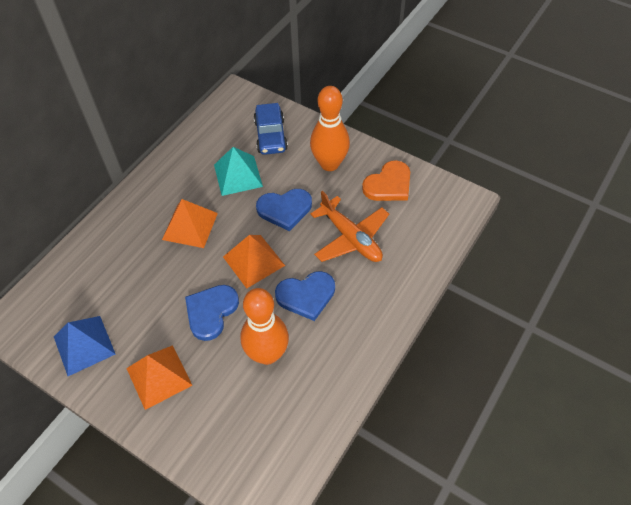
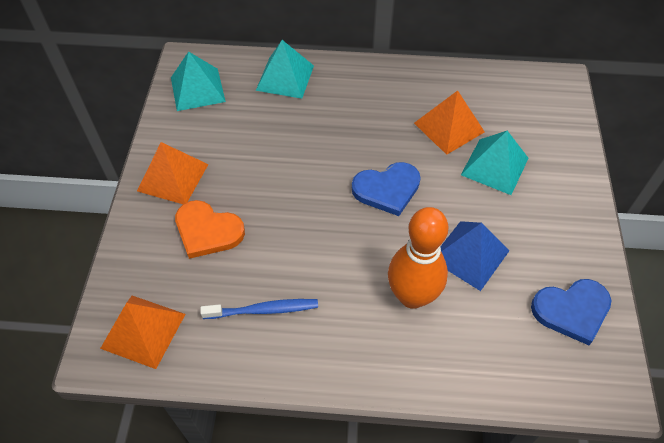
blue car: [254,103,288,155] = 1 -> none = 0
blue heart: [185,285,239,341] [256,189,312,231] [275,271,335,321] = 3 -> [352,162,421,216] [531,279,611,345] = 2
blue toothbrush: none = 0 -> [200,299,318,319] = 1
orange bowling pin: [241,288,289,365] [310,86,350,171] = 2 -> [388,207,448,309] = 1
orange plane: [310,191,389,262] = 1 -> none = 0
turquoise pyramid: [214,147,263,196] = 1 -> [171,52,226,111] [256,40,314,99] [461,131,529,195] = 3

